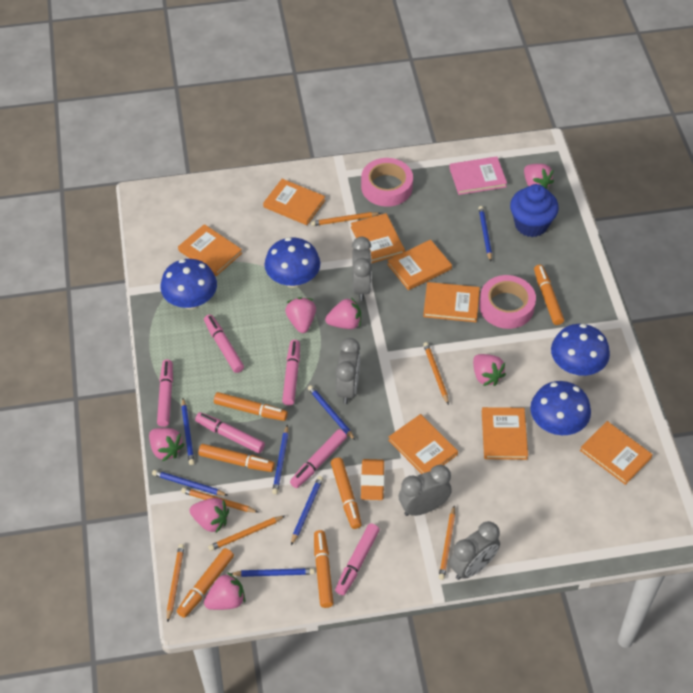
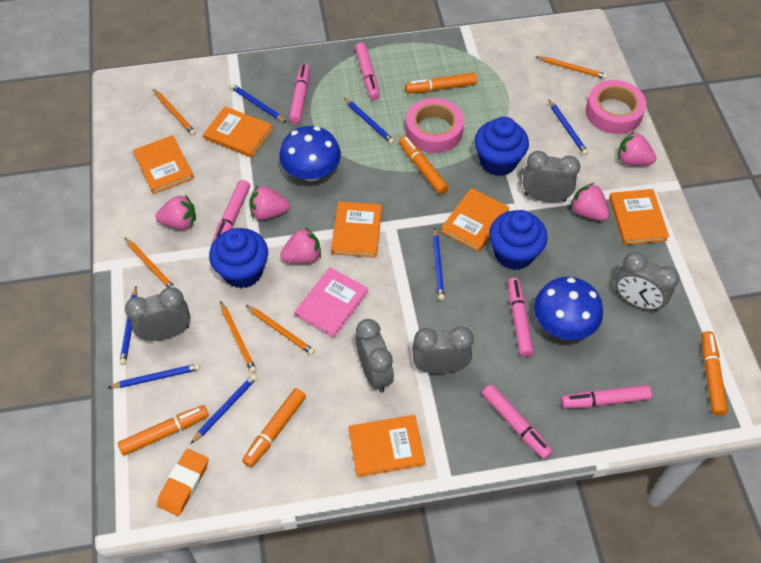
blue cupcake: [510,184,559,237] = 1 -> [209,228,268,288] [474,117,529,176] [489,210,548,270] = 3
blue mushroom: [160,259,217,309] [264,237,320,288] [530,381,591,435] [551,324,610,376] = 4 -> [279,126,341,181] [534,277,603,340] = 2
grey clock: [336,338,360,404] [352,237,372,301] [399,465,452,516] [450,521,500,580] = 4 -> [125,287,190,341] [356,319,394,392] [412,326,474,374] [523,151,580,202] [615,252,679,311] = 5
orange book: [178,224,242,276] [263,179,325,225] [351,213,405,263] [387,240,452,290] [388,414,458,474] [423,282,480,322] [482,407,528,460] [580,421,653,485] = 8 -> [133,135,194,194] [203,106,273,158] [331,202,382,258] [348,415,425,477] [441,188,509,252] [609,189,669,245] = 6
orange marker: [177,548,234,618] [198,444,275,472] [214,392,288,421] [314,530,334,608] [331,457,362,529] [534,265,564,325] = 6 -> [118,405,209,456] [242,388,306,467] [399,136,449,194] [405,73,477,93] [701,331,728,415] = 5
orange pencil: [167,544,184,623] [181,487,258,513] [208,516,285,551] [311,212,380,226] [423,342,449,405] [439,506,455,580] = 6 -> [125,238,176,288] [153,89,196,135] [220,301,256,373] [246,305,315,355] [536,56,607,79] = 5
pink strawberry: [149,428,185,461] [189,498,229,533] [204,572,245,610] [285,297,316,333] [325,297,361,329] [473,354,506,386] [524,164,554,189] = 7 -> [155,195,196,230] [249,185,290,220] [280,227,321,263] [570,183,609,221] [618,131,656,165] = 5

